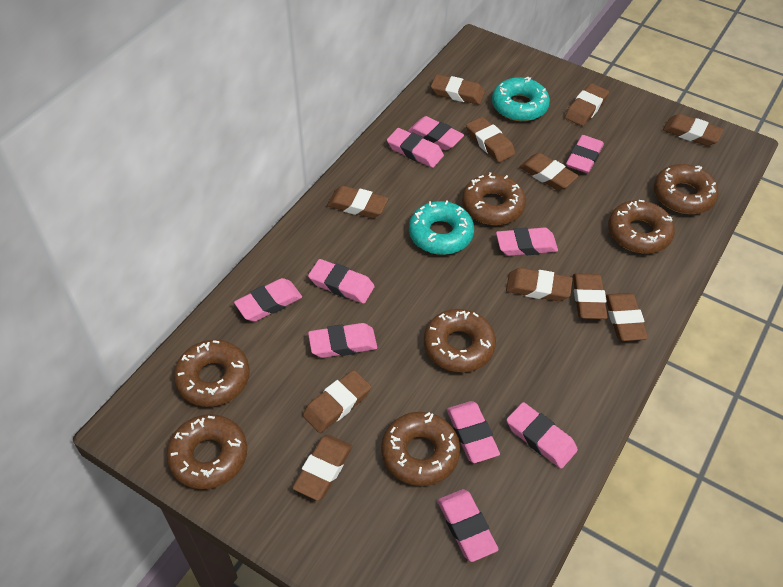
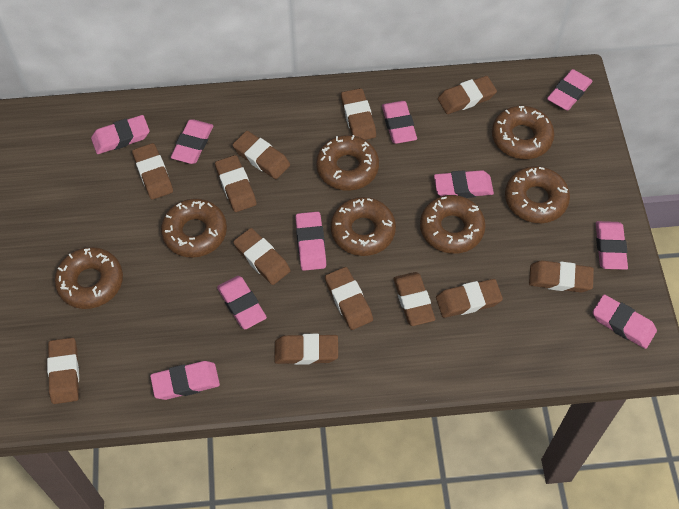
brown eraser: [292,435,353,501] [303,370,371,433] [327,186,388,218] [431,74,485,105] [466,117,515,162] [506,268,573,301] [519,153,578,190] [565,83,609,126] [573,273,608,319] [606,293,648,341] [663,114,724,146] = 11 -> [47,338,79,404] [132,143,173,200] [215,155,256,212] [232,131,290,179] [233,228,291,285] [274,334,338,365] [325,267,373,330] [341,88,376,140] [394,272,435,326] [436,279,503,318] [438,76,497,114] [529,260,594,293] = 12
turquoise donut: [409,200,474,255] [492,77,550,121] = 2 -> none = 0

